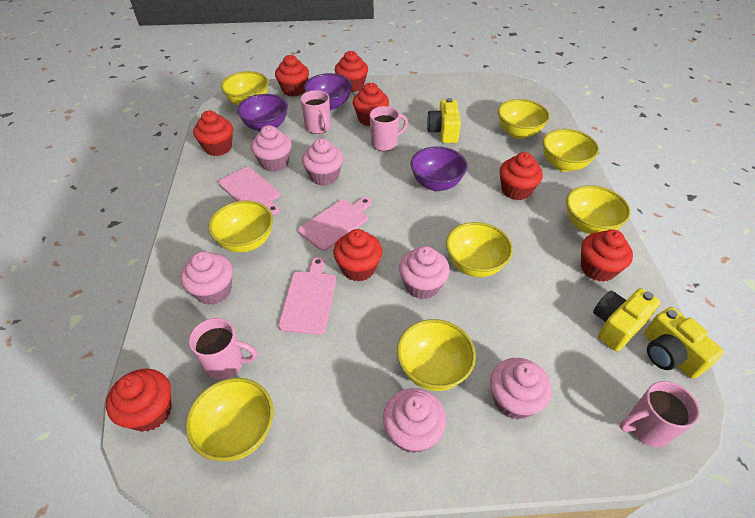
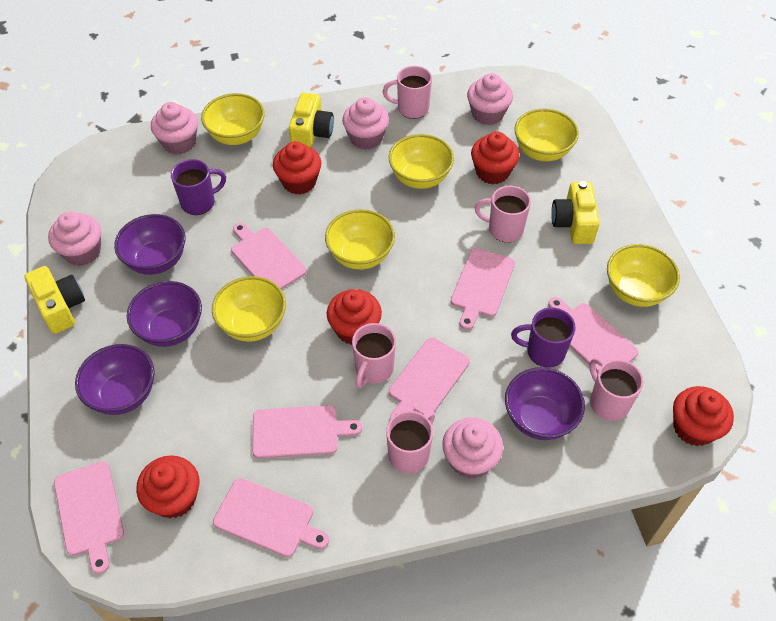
pink cupcake: [180,251,233,305] [251,125,292,172] [302,138,343,186] [383,388,447,453] [399,246,450,299] [490,358,552,420] = 6 -> [48,212,101,266] [151,102,198,155] [342,97,389,150] [442,418,503,479] [467,73,513,125] = 5
pink cutting board: [218,167,280,215] [278,257,336,335] [298,197,372,251] = 3 -> [54,461,124,574] [213,478,329,557] [231,223,307,289] [252,405,362,459] [389,338,470,420] [451,248,515,330] [548,297,638,373] = 7
pink mug: [189,318,257,380] [301,90,330,134] [370,106,408,151] [619,381,700,447] = 4 -> [352,323,396,388] [383,66,432,119] [386,411,435,474] [474,186,531,242] [589,358,643,421] = 5
purple bowl: [237,94,288,132] [304,73,352,110] [410,146,467,191] = 3 -> [75,344,155,415] [114,214,185,275] [127,281,202,347] [505,367,585,440] = 4
purple mug: none = 0 -> [171,159,226,215] [511,307,576,368] = 2
red cupcake: [106,369,172,432] [193,111,233,156] [275,55,309,97] [333,229,383,282] [335,51,368,92] [353,83,389,126] [499,152,543,200] [581,229,633,282] = 8 -> [136,455,199,518] [273,141,321,195] [327,289,382,345] [471,131,519,184] [673,386,734,446] = 5
yellow bowl: [186,378,273,461] [209,201,273,252] [221,71,269,105] [397,319,476,391] [446,222,513,277] [498,99,550,139] [543,129,599,172] [566,185,631,234] = 8 -> [201,93,265,145] [212,276,286,342] [325,209,395,270] [389,134,454,189] [515,109,579,161] [607,244,680,307] = 6

